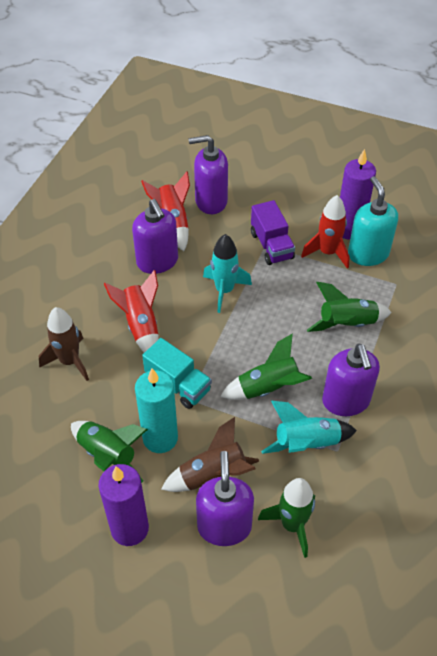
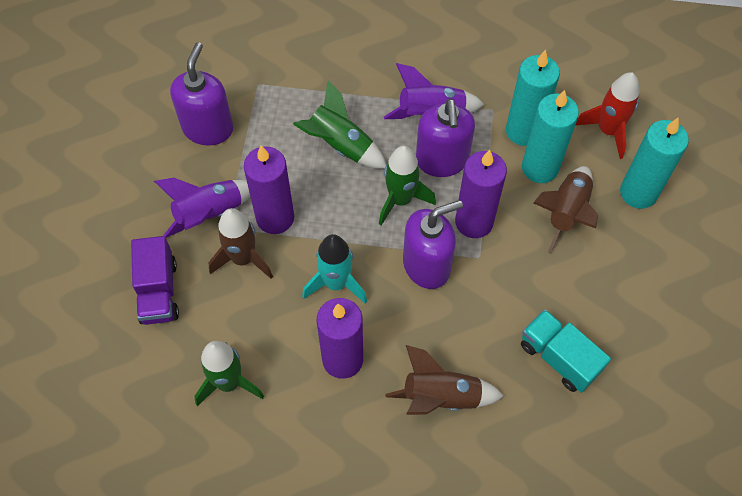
brown rocket: [39,307,89,381] [161,417,259,492] = 2 -> [208,208,273,279] [386,345,504,415] [534,166,598,253] = 3
green rocket: [71,421,148,483] [220,333,312,400] [258,478,315,558] [307,282,392,332] = 4 -> [194,341,264,406] [293,80,386,169] [379,146,436,225] = 3
purple candle: [98,464,149,546] [340,149,376,240] = 2 -> [244,145,294,234] [317,298,363,379] [455,150,507,238] = 3
purple rocket: none = 0 -> [154,178,250,238] [384,63,485,119] = 2
purple soap dispenser: [132,199,178,274] [189,135,228,214] [196,451,254,546] [322,343,380,416] = 4 -> [170,42,233,146] [403,200,463,289] [416,99,475,177] = 3
red rocket: [104,270,159,353] [141,171,190,251] [301,195,350,269] = 3 -> [576,72,639,159] = 1
turquoise candle: [135,368,178,453] = 1 -> [506,50,560,146] [522,90,579,183] [620,118,689,209] = 3
turquoise rocket: [203,234,252,313] [261,401,357,454] = 2 -> [302,234,367,304] = 1
turquoise soap dispenser: [348,176,398,266] = 1 -> none = 0

